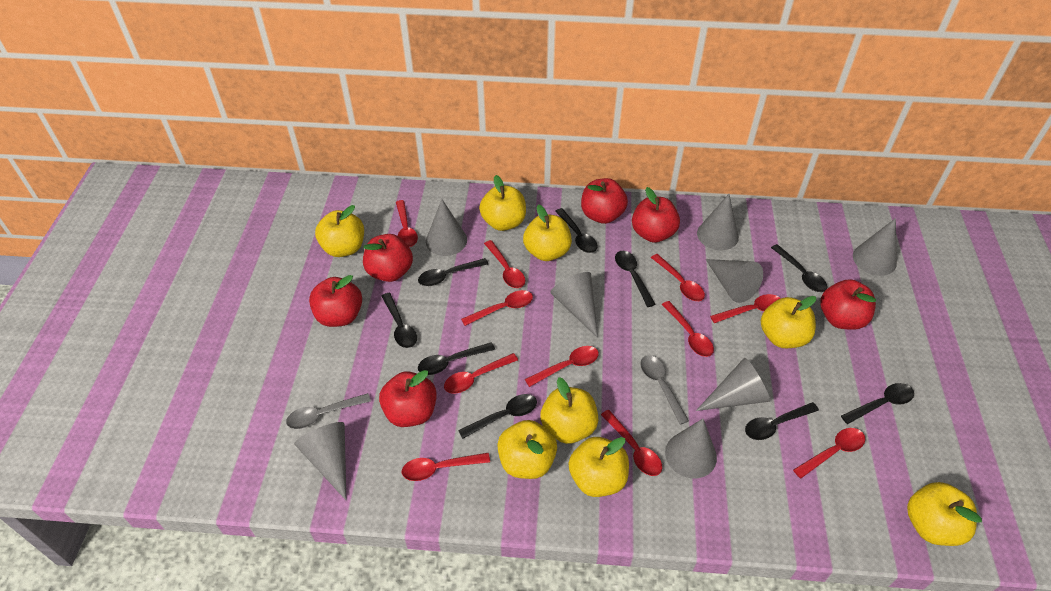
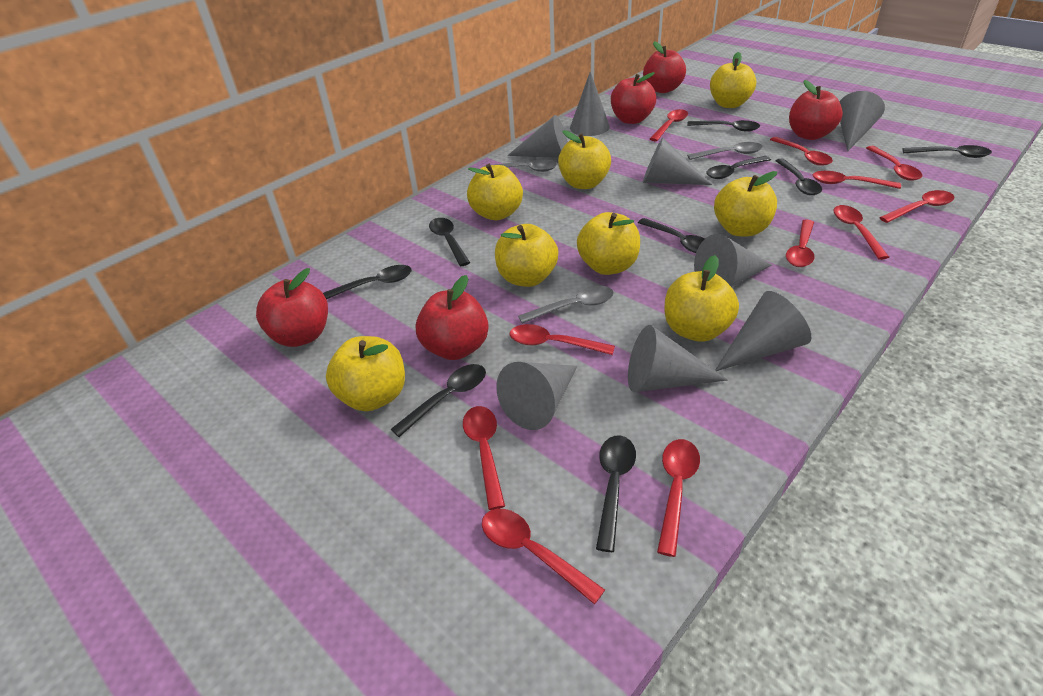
grey spoon: [286,393,371,429] [640,355,689,425] = 2 -> [484,159,557,172] [518,286,614,324] [687,142,763,160] = 3
red apple: [309,275,362,327] [363,234,413,282] [379,370,437,427] [581,178,628,224] [632,187,680,243] [820,279,876,330] = 6 -> [256,268,328,347] [416,275,489,360] [611,72,656,124] [643,41,686,93] [789,80,843,140] = 5

